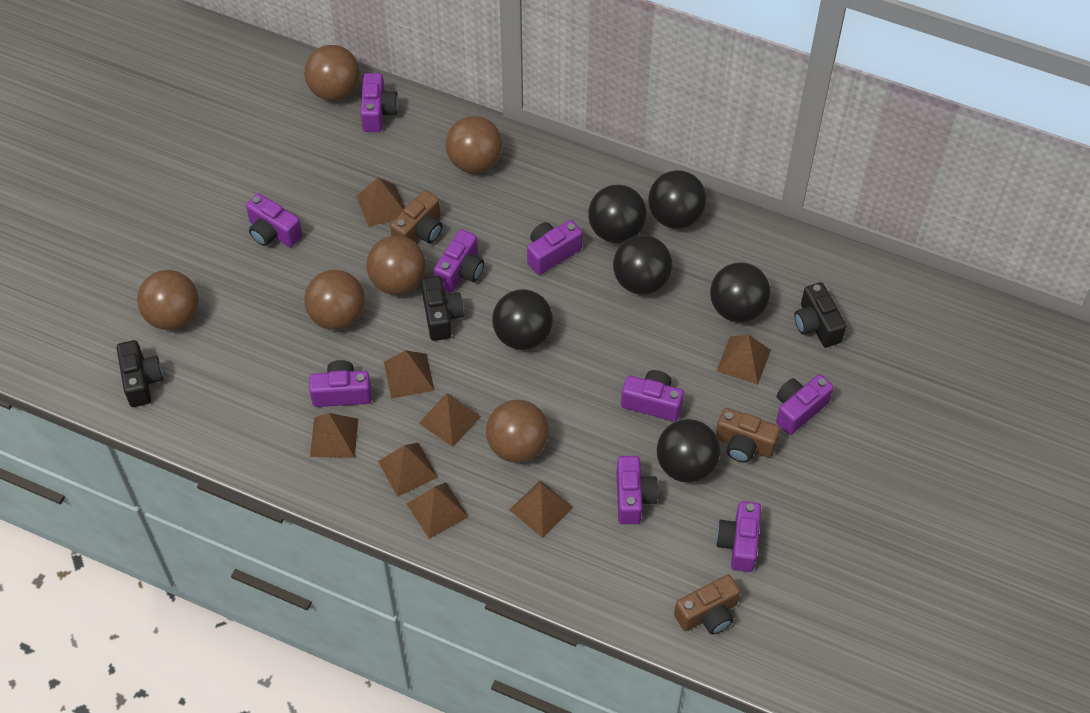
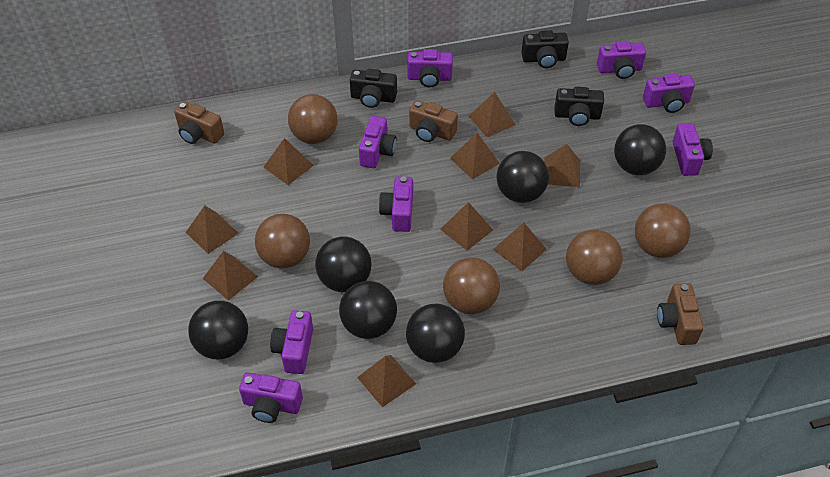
brown ball: [137,270,199,330] [304,45,360,101] [304,270,365,330] [366,235,426,295] [446,116,502,173] [486,400,549,463] = 6 -> [255,214,310,269] [288,94,338,144] [443,257,500,314] [566,230,623,285] [635,203,691,258] = 5
brown pyramid: [310,413,358,458] [356,178,405,227] [378,443,438,497] [384,350,435,399] [407,482,469,539] [419,393,481,447] [510,480,574,538] [716,334,771,385] = 8 -> [186,206,239,254] [203,251,258,301] [264,138,314,185] [357,355,416,407] [440,202,493,251] [450,133,500,180] [469,92,516,137] [493,222,547,271] [544,144,580,187] = 9
purple camera: [246,193,302,247] [309,360,372,407] [360,73,398,132] [434,229,484,293] [527,220,582,275] [617,456,659,524] [621,370,684,422] [716,501,761,572] [776,374,834,435] = 9 -> [239,372,303,423] [270,310,313,374] [359,116,397,168] [379,176,413,232] [407,49,453,87] [597,41,646,79] [643,74,695,113] [673,123,713,176] = 8

